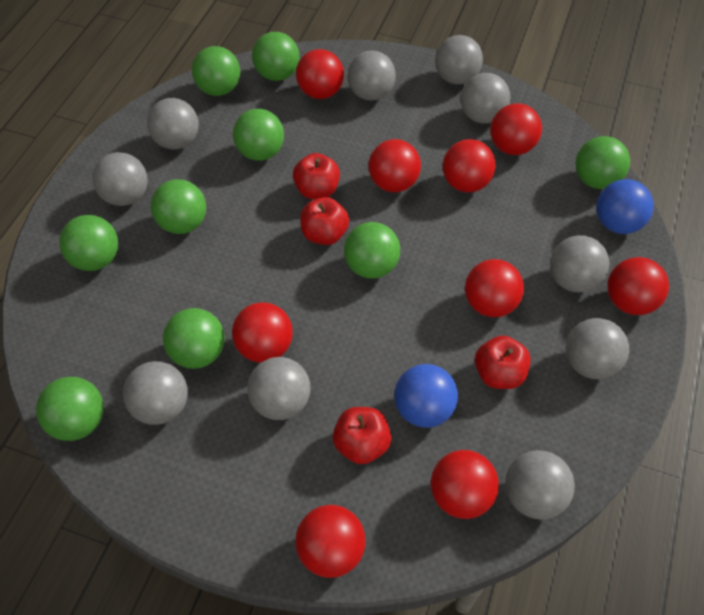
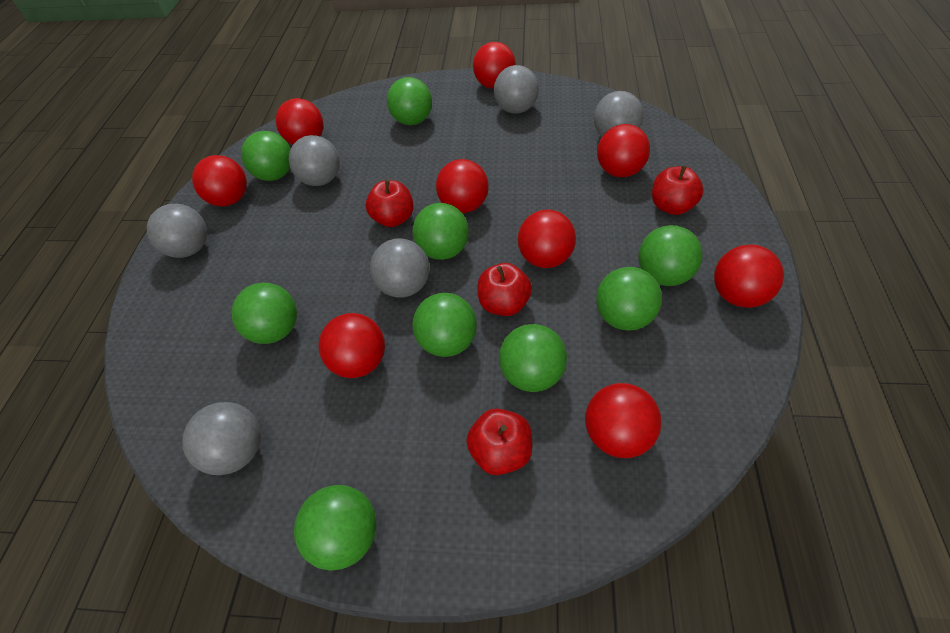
blue ball: [394,364,458,428] [596,179,654,234] = 2 -> none = 0
grey ball: [92,152,148,206] [123,361,188,425] [147,98,199,150] [247,357,311,420] [347,51,396,101] [435,35,483,85] [460,73,510,124] [505,450,575,520] [550,235,609,293] [566,318,629,379] = 10 -> [147,204,207,258] [182,402,261,475] [289,135,340,186] [370,239,429,298] [494,65,539,114] [594,91,644,136] = 6

